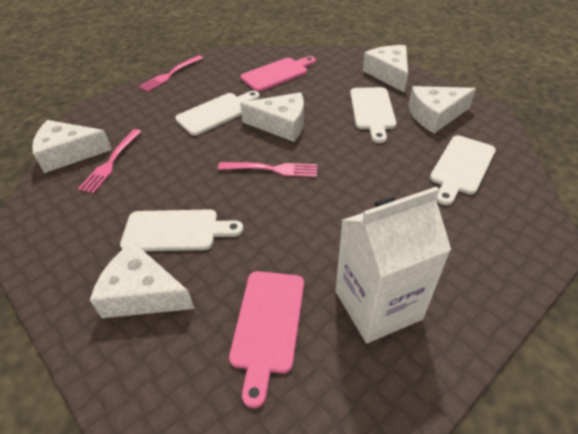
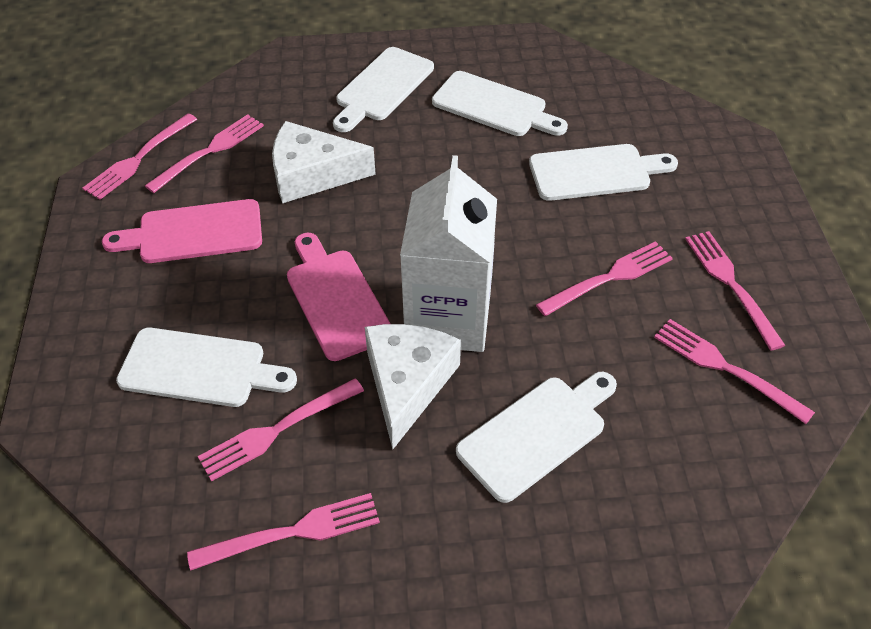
pink fork: [78,129,142,193] [139,55,203,92] [218,162,318,177] = 3 -> [82,113,197,200] [145,114,264,193] [187,493,380,571] [198,378,364,482] [536,241,673,316] [654,319,815,424] [685,231,785,351] = 7
white cheese: [32,120,112,173] [90,242,194,318] [240,92,304,142] [363,45,408,93] [408,86,476,133] = 5 -> [272,121,376,203] [365,324,461,449] = 2
white cutting board: [120,209,244,251] [175,91,260,136] [350,87,397,143] [430,135,496,205] = 4 -> [116,328,297,407] [333,47,434,132] [432,71,568,136] [456,372,617,503] [529,144,678,201] = 5

